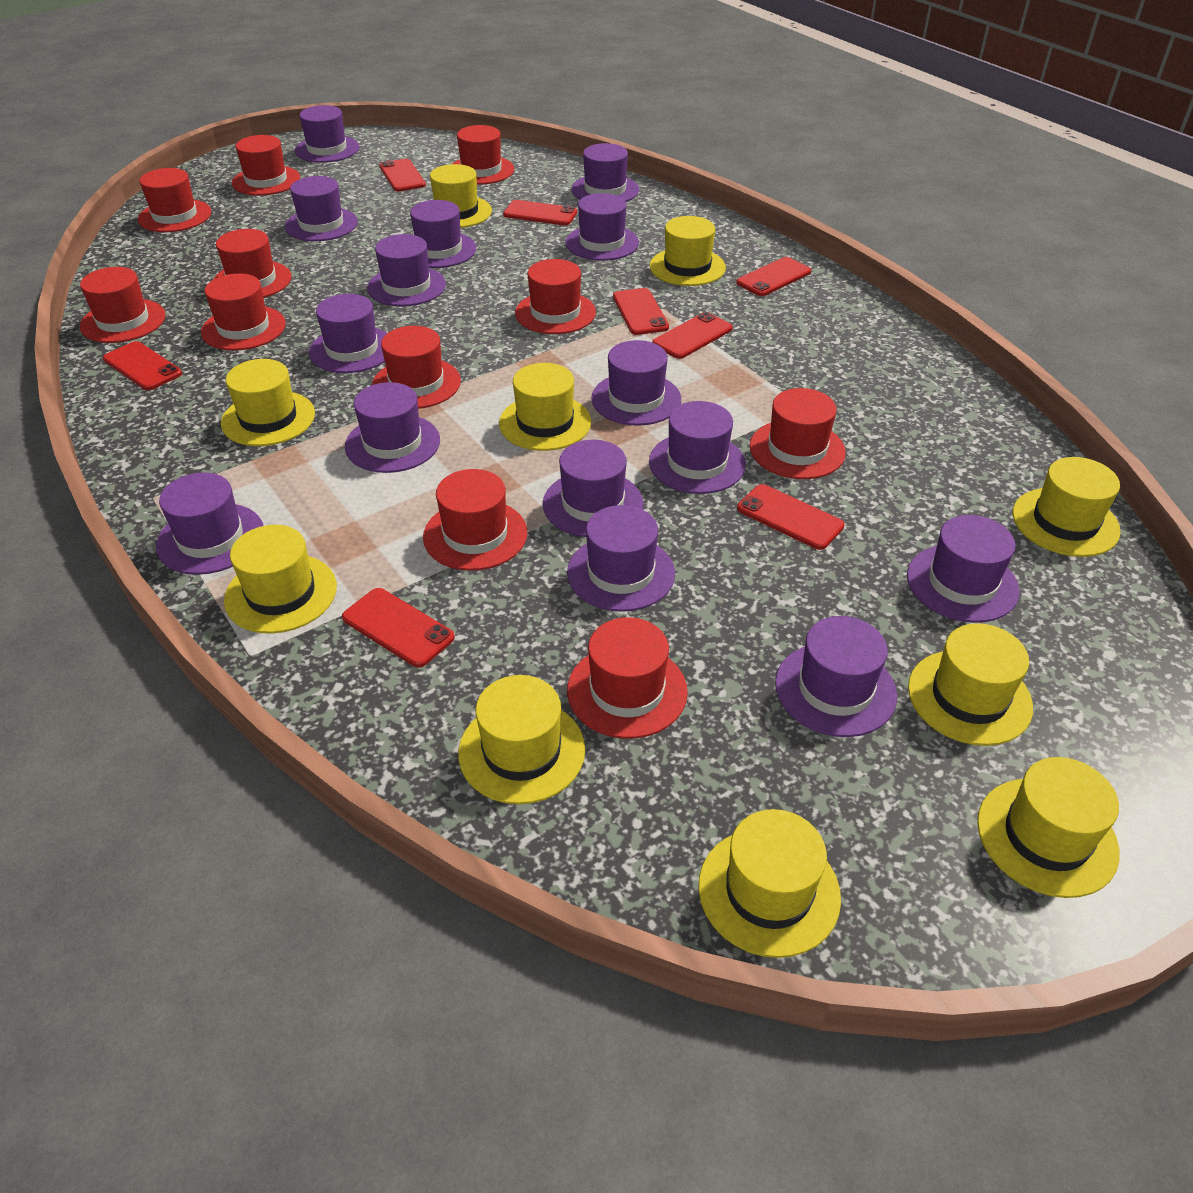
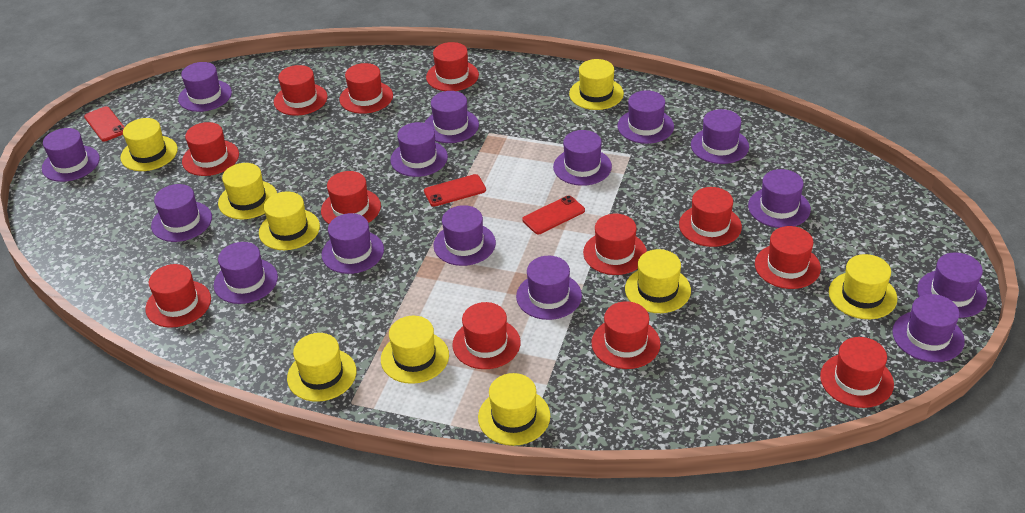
red hat: [80,267,166,343] [138,168,211,232] [201,273,286,351] [213,229,292,298] [232,135,300,196] [372,326,461,409] [423,469,527,571] [452,125,514,185] [515,259,596,334] [567,617,688,739] [750,388,846,479] = 11 -> [145,264,211,328] [182,122,239,176] [274,65,328,116] [321,171,381,224] [339,63,393,114] [426,42,479,91] [452,302,520,369] [583,214,647,275] [591,301,660,369] [679,187,742,247] [755,226,821,289] [820,337,894,408] = 12
red phone: [103,341,182,390] [342,588,455,668] [379,159,426,192] [503,200,577,225] [613,288,669,335] [652,312,733,359] [736,257,811,296] [737,484,845,550] = 8 -> [84,106,124,142] [424,174,486,207] [522,195,585,234] = 3
yellow hat: [221,359,315,446] [224,525,337,634] [430,164,492,228] [458,675,585,804] [499,363,591,451] [650,216,726,286] [698,809,841,958] [908,623,1033,746] [977,757,1120,898] [1013,457,1121,557] = 10 -> [120,118,178,171] [218,163,277,219] [259,192,320,250] [287,333,356,402] [381,316,449,384] [478,373,550,446] [569,59,624,110] [625,249,691,313] [829,254,897,319] = 9

